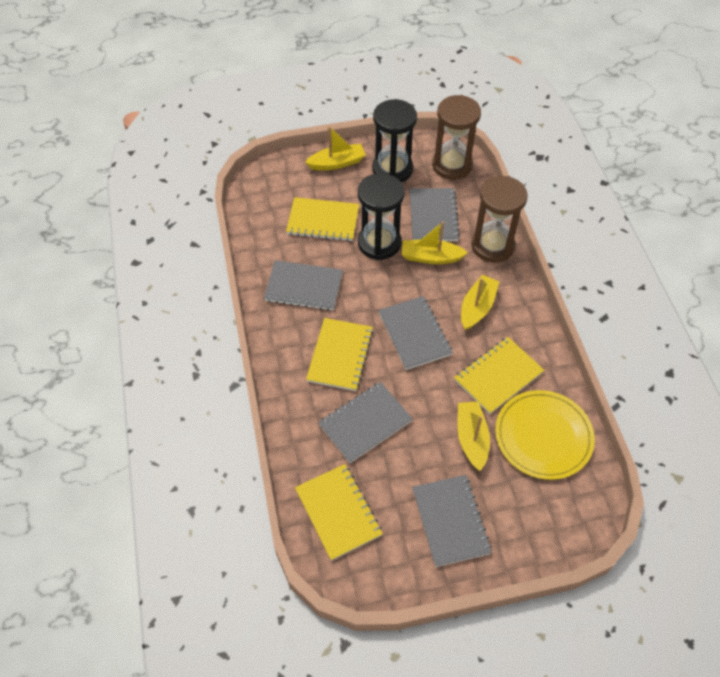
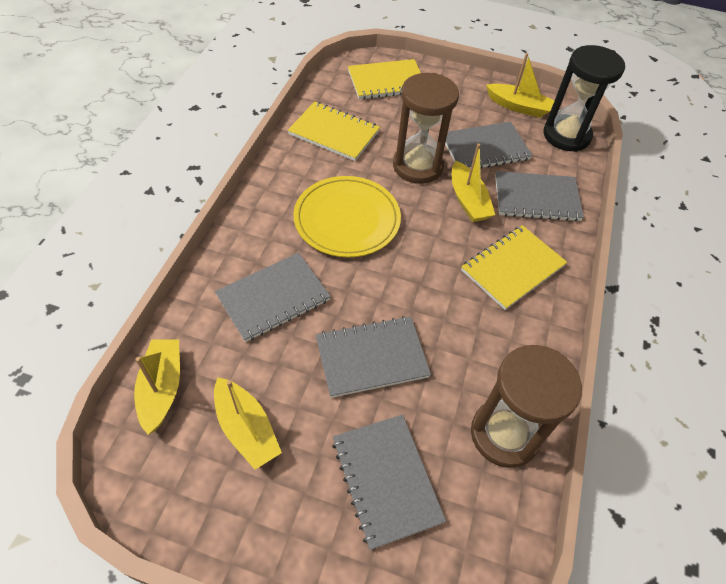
black hourglass: [358,173,405,260] [372,99,417,182] = 2 -> [543,45,625,152] = 1
yellow notebook: [286,197,359,241] [295,464,383,561] [306,318,373,391] [454,337,544,414] = 4 -> [288,101,380,161] [348,59,421,99] [461,225,567,310] = 3

